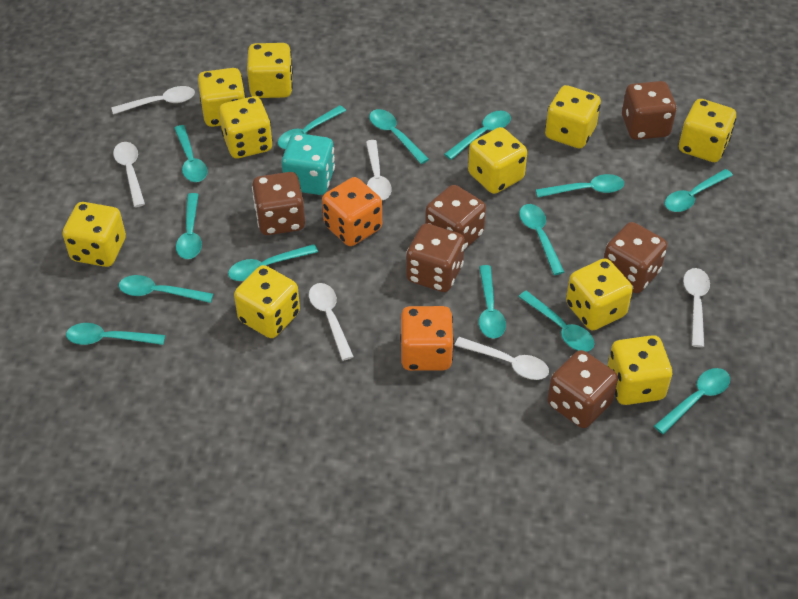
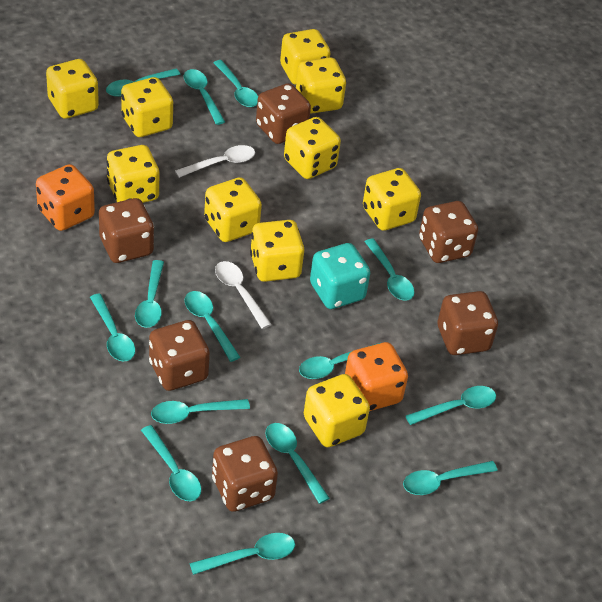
white spoon: [111,86,195,115] [113,142,145,207] [309,283,354,361] [366,140,392,200] [454,337,549,380] [683,268,710,347] = 6 -> [175,145,255,178] [215,261,272,329] = 2

